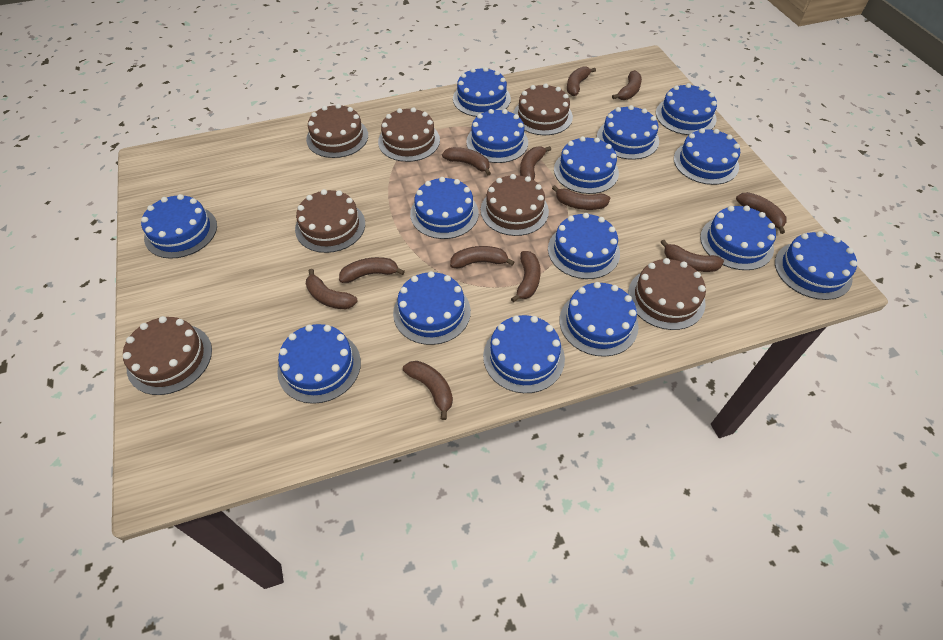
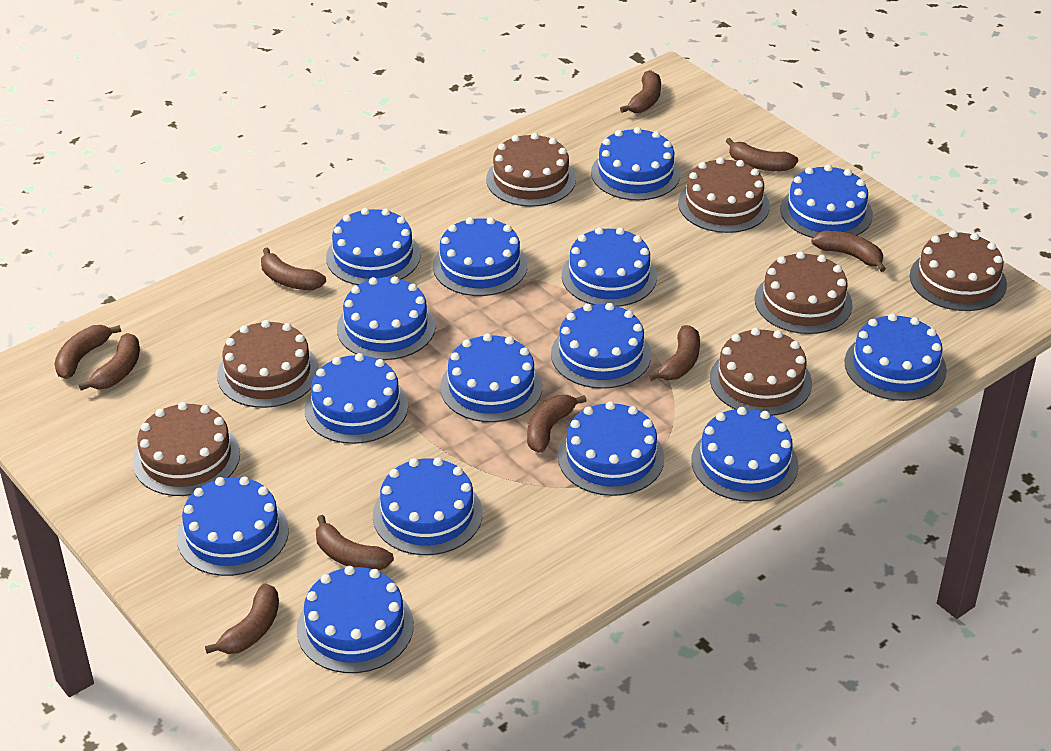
brown banana: [306,269,358,309] [339,257,405,283] [403,361,453,420] [442,147,491,175] [450,246,514,268] [511,251,541,302] [520,146,551,180] [552,185,610,210] [567,66,596,96] [612,70,642,100] [661,240,724,272] [736,192,787,234] = 12 -> [54,325,121,379] [79,333,140,390] [205,583,279,654] [261,247,326,290] [316,515,394,570] [527,395,586,453] [620,70,661,113] [649,325,700,381] [726,138,798,171] [811,231,886,272] = 10

